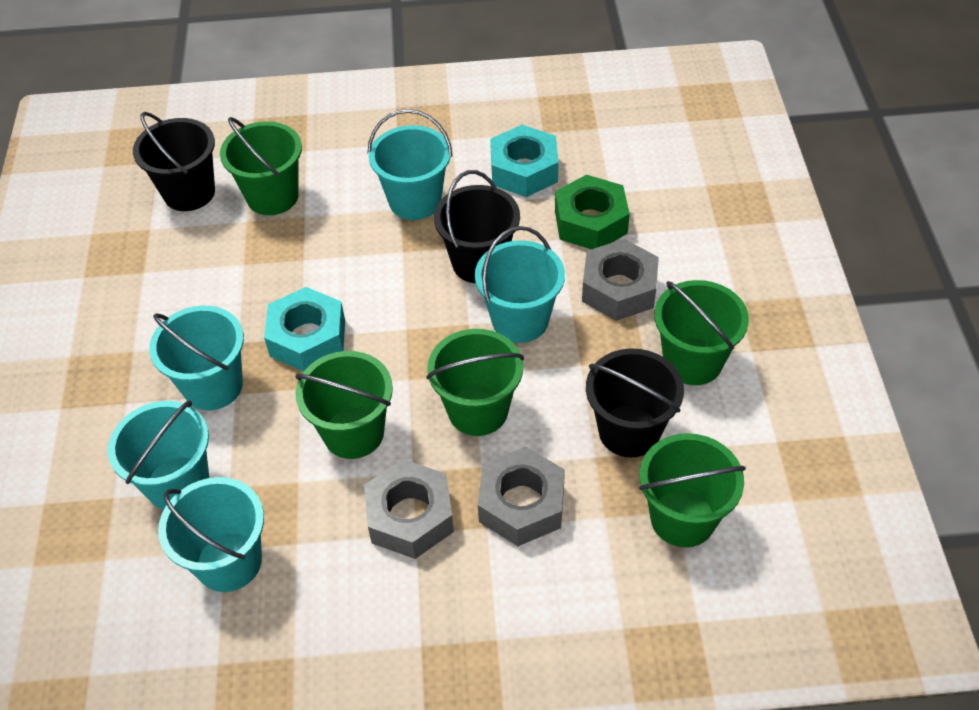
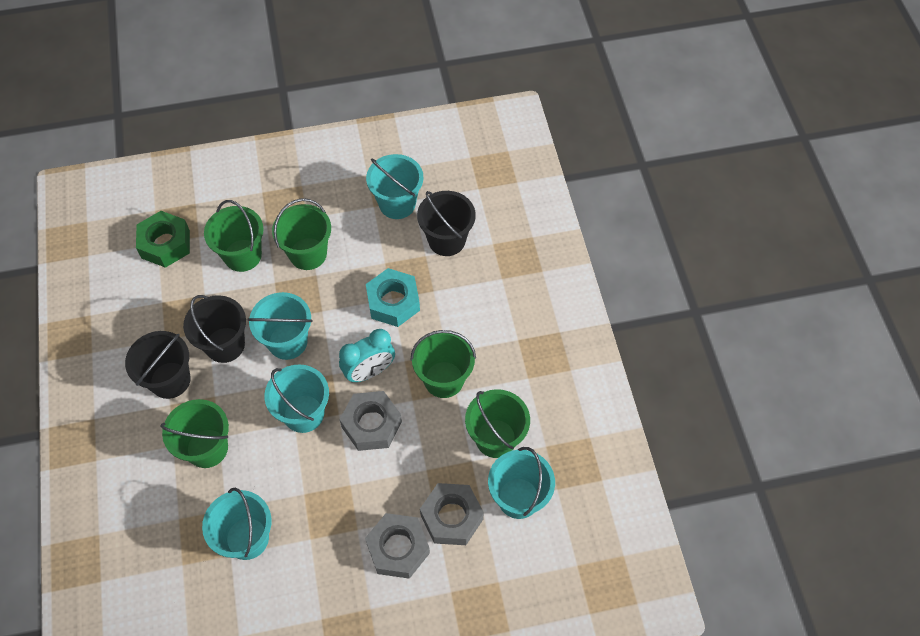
turquoise clock: none = 0 -> [339,329,395,382] = 1
turquoise nut: [264,287,345,372] [490,125,559,197] = 2 -> [366,268,420,327] = 1

